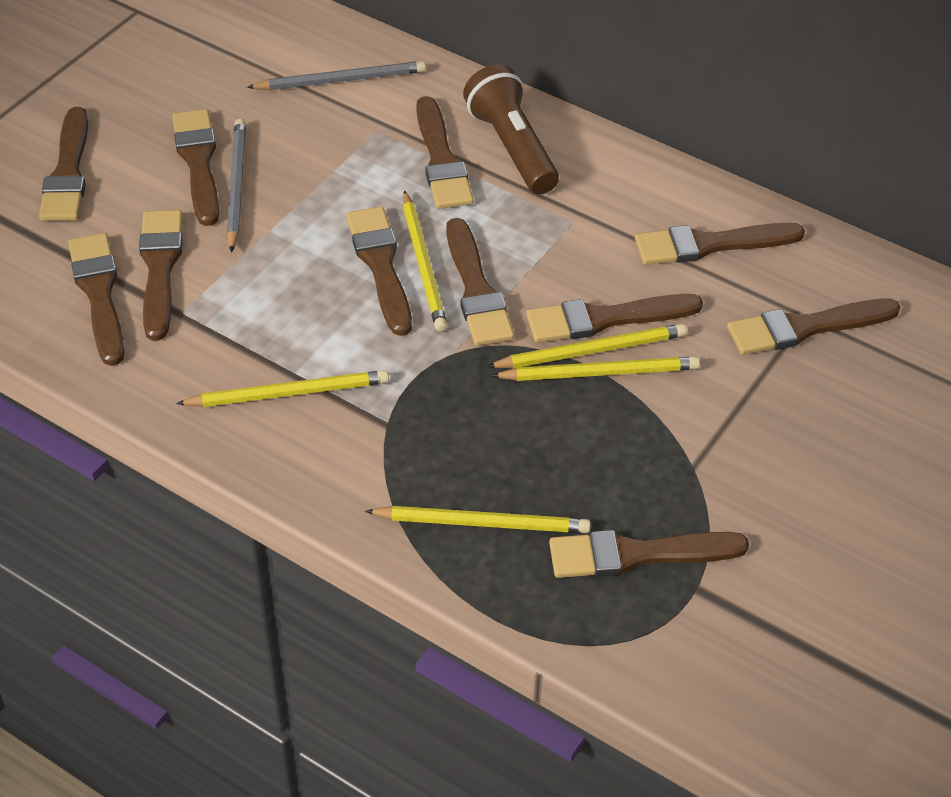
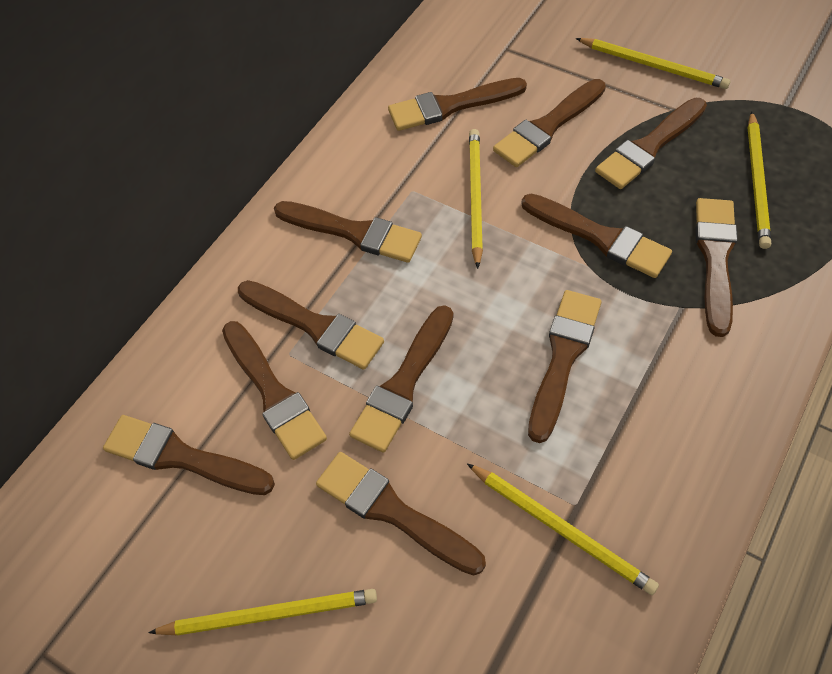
brown brush: [39,107,88,221] [68,233,124,366] [139,210,183,341] [172,109,219,226] [346,207,412,336] [416,96,474,209] [446,218,514,346] [526,294,703,343] [549,530,749,578] [635,222,805,265] [727,298,901,355] = 11 -> [103,415,275,495] [222,321,327,460] [238,280,384,370] [274,201,422,263] [316,452,486,576] [349,305,454,453] [388,78,527,131] [493,79,606,167] [522,194,672,278] [528,290,601,443] [595,98,707,189] [695,198,738,337] = 12
brown flashlight: [463,64,559,194] = 1 -> none = 0
grey pencil: [227,119,246,253] [247,61,426,90] = 2 -> none = 0

